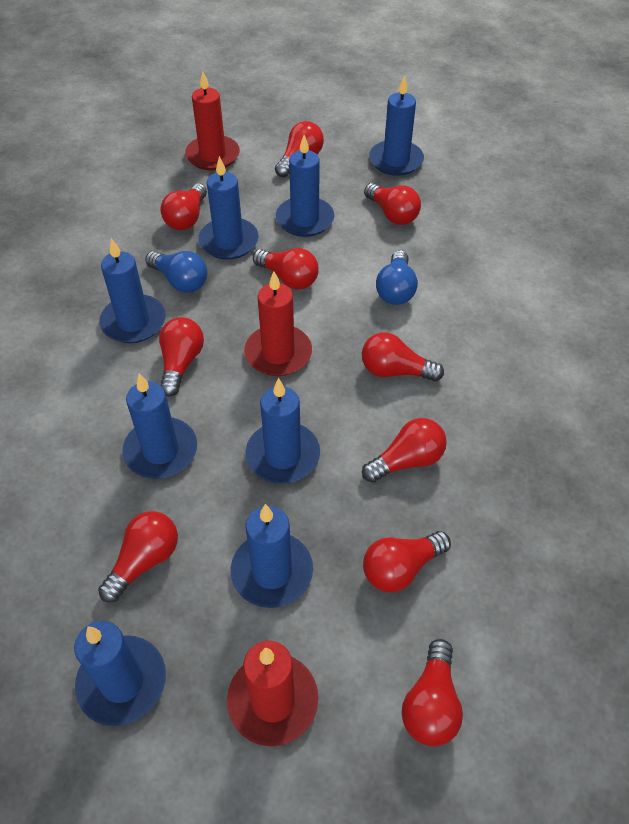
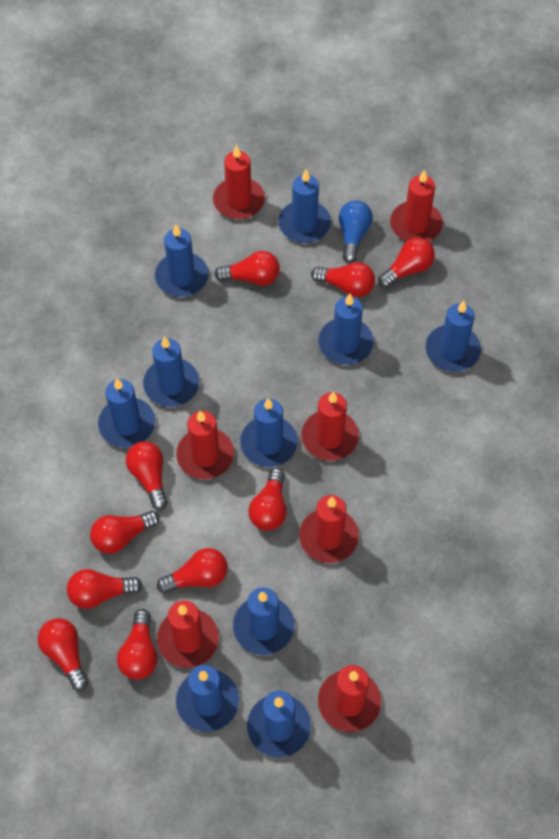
blue candle: [74,621,166,726] [99,238,166,343] [122,373,197,479] [198,156,259,260] [231,504,313,608] [245,378,320,484] [276,135,334,237] [369,75,424,176] = 8 -> [98,378,155,448] [143,336,199,407] [155,224,209,297] [176,665,239,732] [233,587,295,655] [240,398,298,467] [247,691,311,758] [278,170,331,243] [318,294,374,365] [425,301,481,372] = 10
blue light bulb: [145,251,207,293] [376,250,418,305] = 2 -> [339,201,373,263] = 1
red candle: [185,71,240,171] [227,641,318,746] [244,271,312,376] = 3 -> [157,600,219,668] [176,410,234,479] [213,145,265,219] [299,495,359,563] [301,391,359,461] [318,665,381,732] [390,170,443,242] = 7

